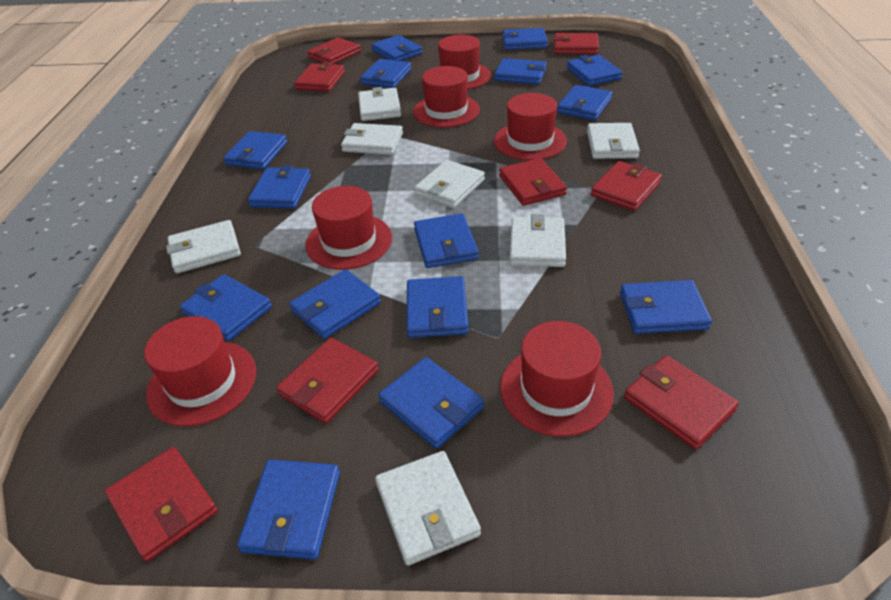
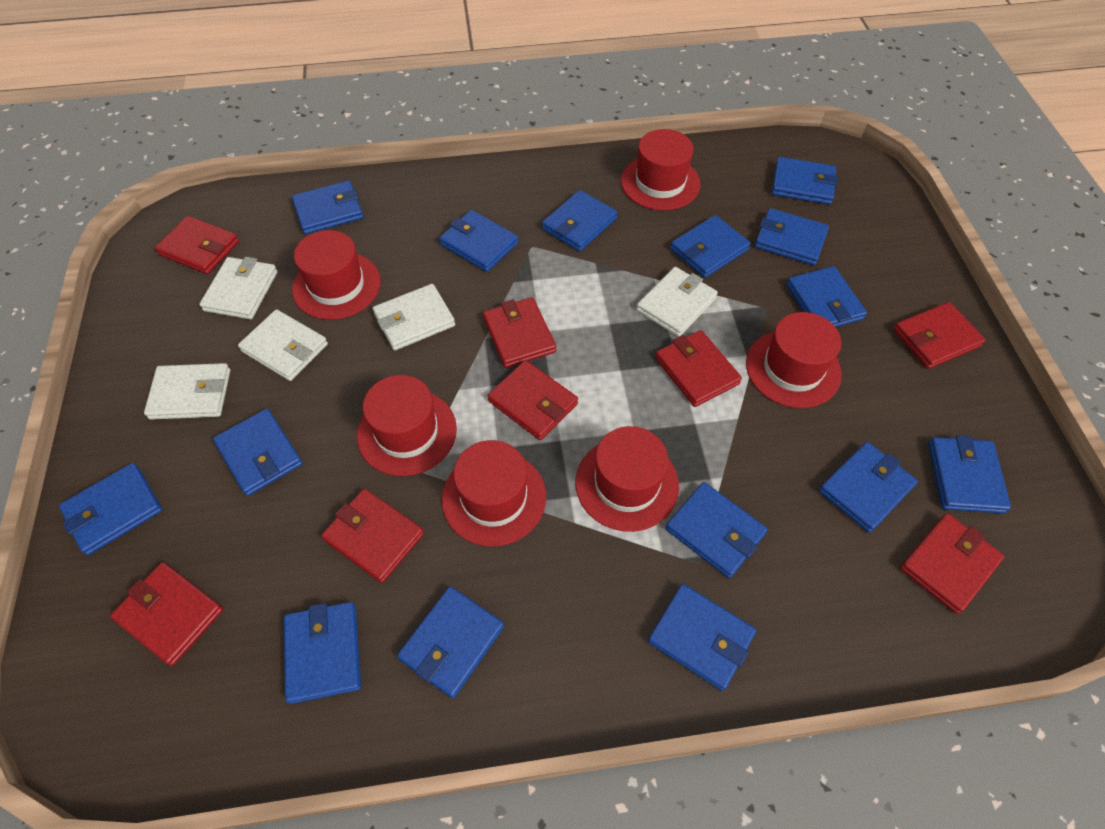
white wallet: [166,220,241,273] [341,123,403,155] [358,87,401,121] [375,451,481,566] [414,160,485,208] [510,214,566,267] [587,123,640,159] = 7 -> [144,363,230,420] [199,257,278,319] [238,309,328,381] [373,284,455,350] [636,267,718,337] = 5

